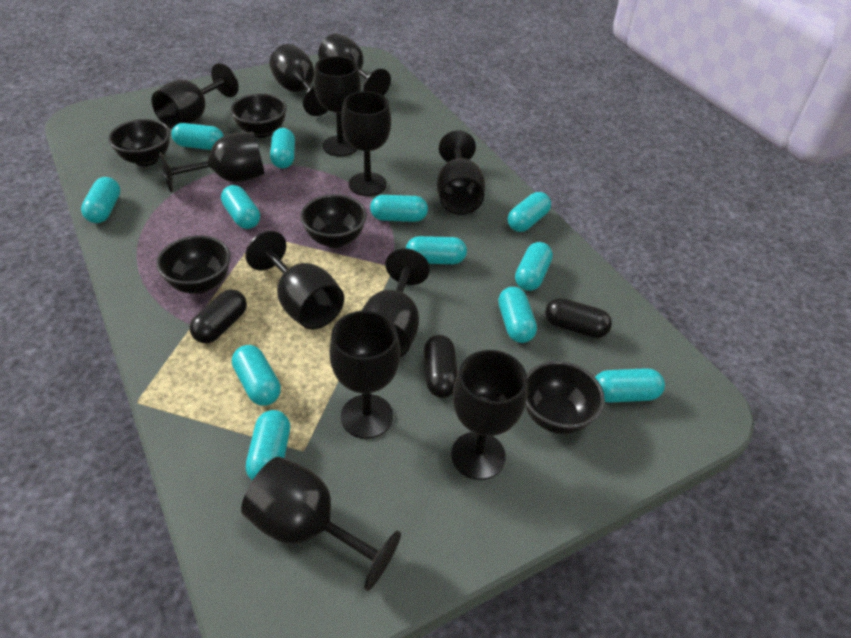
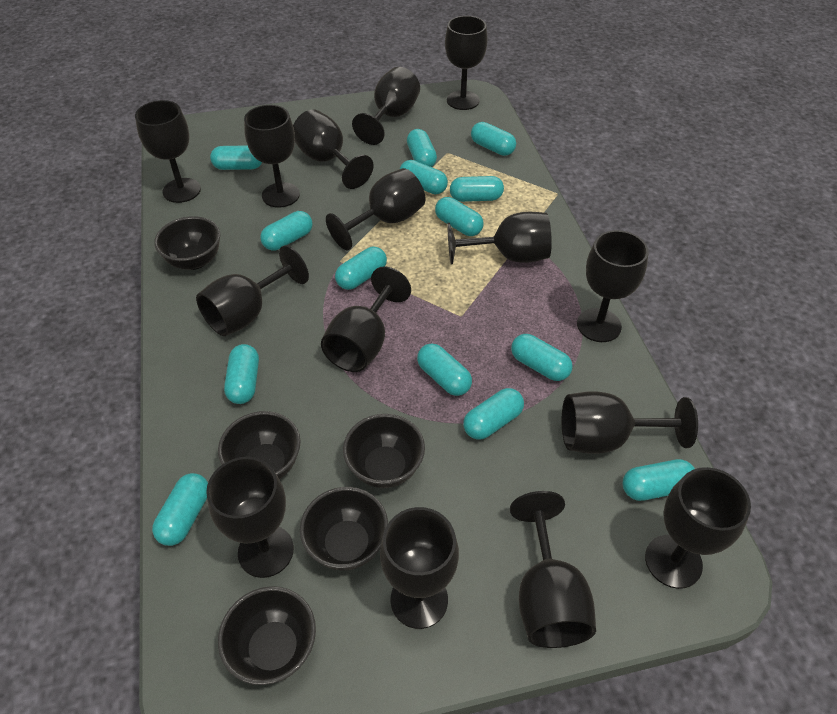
black capsule: [190,289,247,343] [424,335,458,398] [545,298,612,338] = 3 -> none = 0
black goblet: [151,63,239,129] [159,132,264,193] [241,457,401,591] [245,231,344,330] [269,44,328,116] [314,56,361,157] [318,33,391,96] [329,311,400,439] [341,91,391,196] [362,248,430,357] [437,130,485,215] [451,350,527,480] = 12 -> [135,100,201,203] [196,245,309,336] [206,457,294,578] [244,105,300,208] [293,109,373,189] [321,266,411,372] [326,168,425,250] [352,67,420,145] [380,507,459,629] [445,16,487,110] [447,212,552,265] [510,491,596,648] [562,391,698,454] [577,230,649,342] [645,467,751,589] = 15
turquoise capsule: [81,177,121,223] [171,123,224,150] [221,185,260,229] [232,345,281,406] [246,410,290,481] [270,128,295,169] [370,195,428,222] [406,236,467,264] [498,287,537,343] [508,192,551,232] [515,242,553,291] [595,368,665,403] = 12 -> [152,473,208,546] [210,145,262,170] [224,344,259,404] [260,211,313,251] [335,247,387,290] [400,160,448,194] [407,129,437,167] [417,343,472,396] [435,197,484,236] [450,176,504,202] [463,388,524,440] [471,122,516,156] [511,334,573,381] [623,459,695,501] = 14

